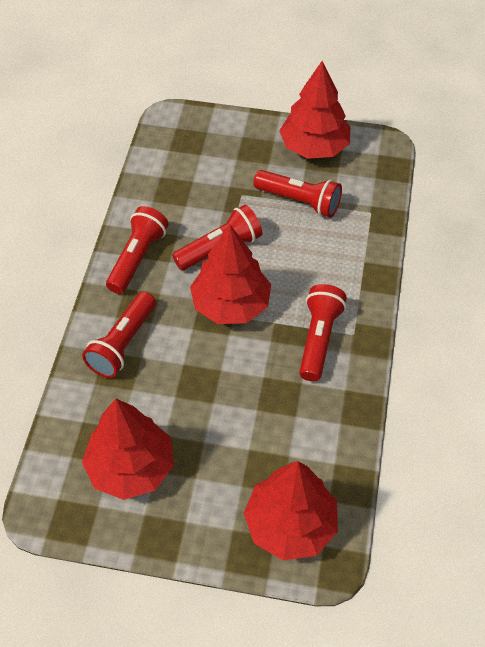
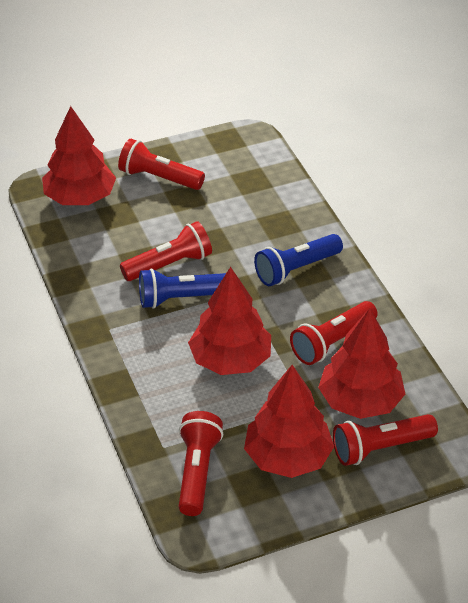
blue flashlight: none = 0 -> [139,268,226,309] [254,234,343,286] = 2

